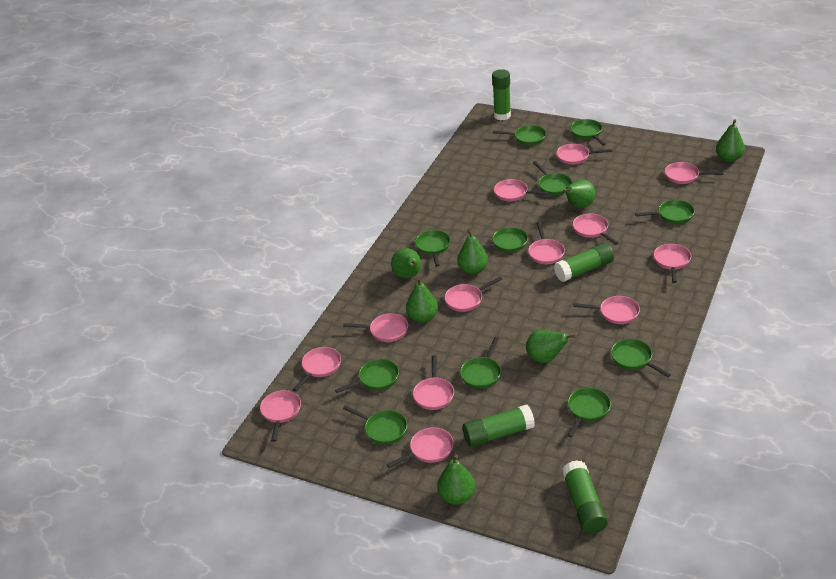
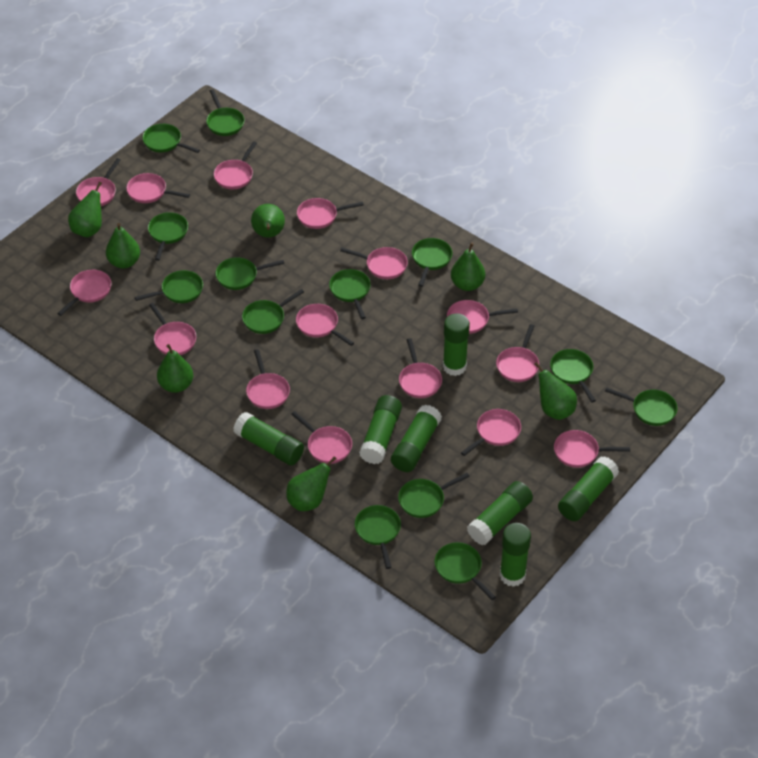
green glue stick: [463,405,535,447] [492,69,511,120] [554,243,614,282] [562,460,608,534] = 4 -> [233,412,304,466] [359,395,402,464] [391,405,442,472] [443,313,470,376] [467,481,533,545] [499,523,531,587] [558,456,619,521] = 7
green pan: [335,359,399,393] [343,405,407,444] [415,230,450,266] [460,337,501,389] [482,227,528,252] [493,125,546,145] [533,161,572,195] [567,388,611,437] [570,119,605,146] [611,339,671,377] [635,200,695,224] = 11 -> [135,270,203,303] [142,124,200,153] [148,212,188,261] [206,89,244,136] [215,257,284,290] [242,289,304,334] [329,269,371,319] [355,505,401,569] [398,473,470,518] [412,238,452,287] [434,542,496,600] [550,349,596,403] [605,387,678,426] = 13
pink pan: [260,390,301,442] [293,347,341,391] [343,313,408,342] [386,427,453,468] [413,355,454,410] [445,277,502,312] [494,179,550,201] [528,222,565,264] [556,144,612,165] [573,213,618,245] [573,296,640,324] [654,244,691,283] [665,162,724,184] = 13 -> [57,270,111,316] [76,158,120,206] [126,173,190,203] [149,303,196,355] [214,142,257,189] [246,349,290,409] [291,411,352,464] [296,304,354,346] [297,198,364,229] [340,247,408,279] [399,338,442,398] [447,300,518,334] [461,409,521,456] [496,324,539,382] [554,430,630,468] = 15

